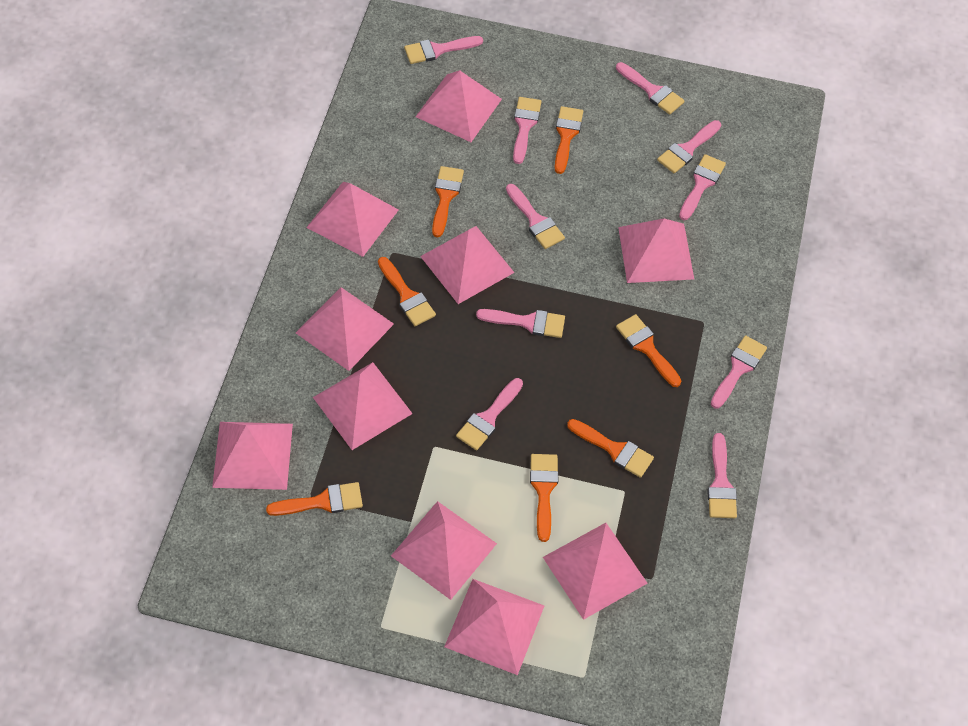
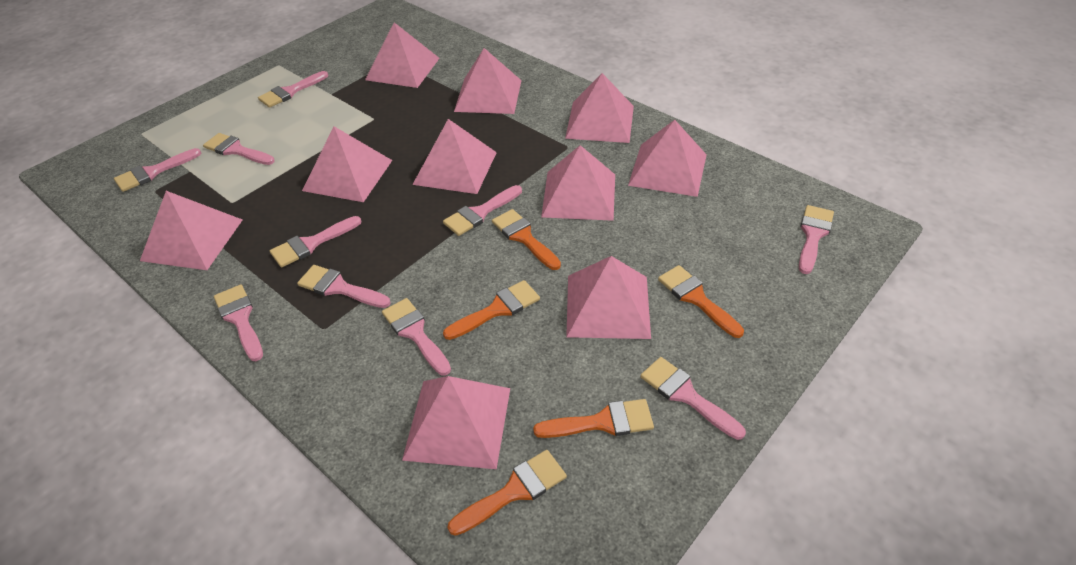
orange brush: [266,482,363,516] [378,257,436,326] [432,166,464,237] [530,454,558,542] [554,106,583,174] [567,419,654,478] [616,314,681,387] = 7 -> [443,280,540,340] [447,450,567,536] [492,209,561,270] [533,399,654,438] [658,265,744,338] = 5

